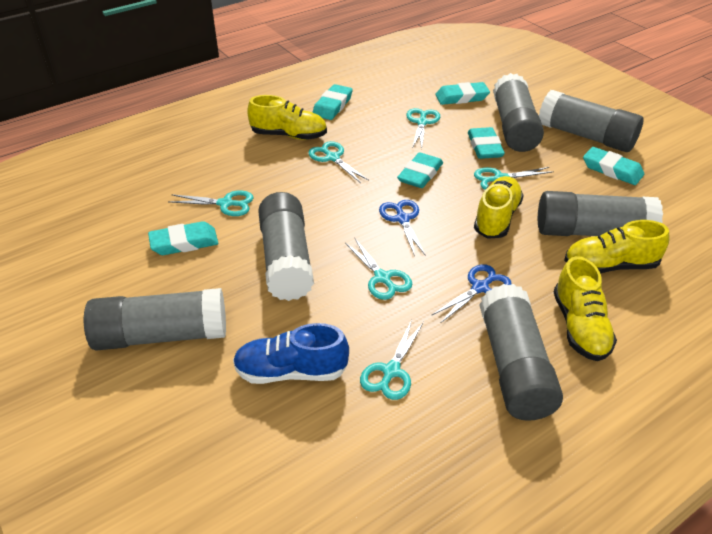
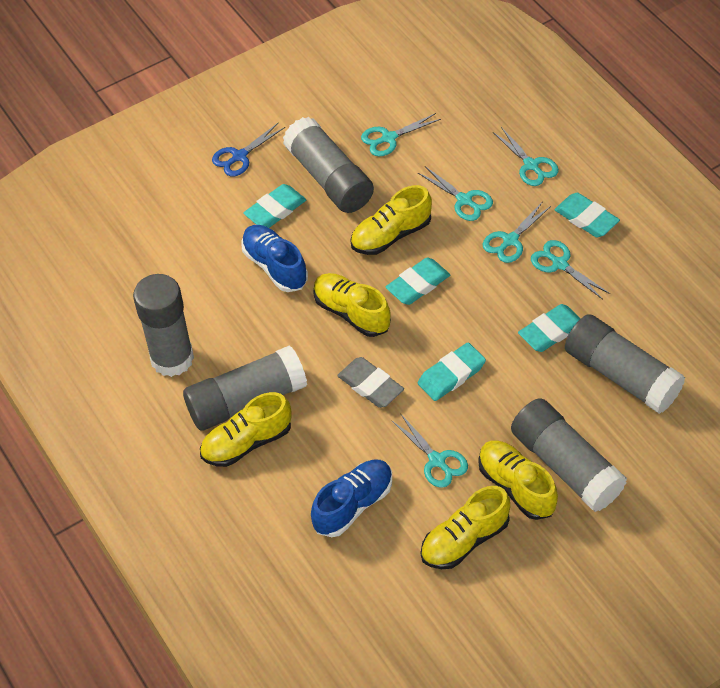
blue scissors: [379,200,426,256] [431,264,512,323] = 2 -> [212,123,285,176] = 1
blue shoe: [233,323,349,384] = 1 -> [242,225,308,292] [311,460,392,537] = 2
grey eraser: none = 0 -> [337,357,404,408] = 1
grey glue stick: [84,288,226,351] [258,192,314,301] [479,284,563,421] [493,73,544,152] [538,191,663,236] [539,90,643,152] = 6 -> [133,274,194,377] [183,345,307,431] [283,117,374,213] [511,398,627,512] [565,314,685,414] = 5
turquoise eraser: [148,221,219,255] [313,84,353,120] [397,152,443,188] [435,82,490,105] [468,127,505,159] [583,147,644,185] = 6 -> [243,184,306,228] [385,258,450,305] [418,343,486,401] [518,304,581,352] [554,193,620,237] = 5
yellow shoe: [247,95,327,140] [474,176,524,239] [554,256,617,361] [564,220,670,274] = 4 -> [200,392,291,467] [313,273,391,337] [350,185,432,255] [421,486,510,569] [478,440,558,520] = 5

